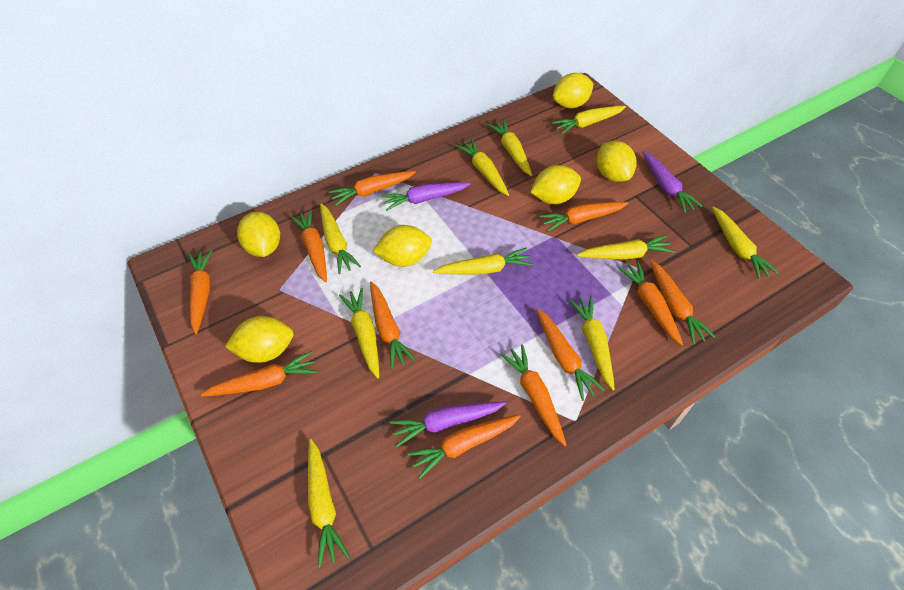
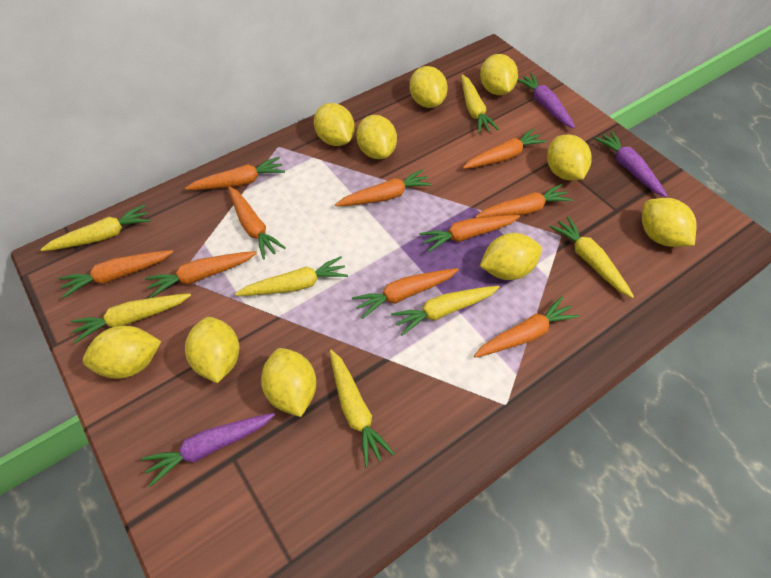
orange carrot: [188,250,212,334] [201,351,317,397] [290,210,327,283] [329,171,416,206] [370,281,416,369] [407,414,521,479] [500,344,567,446] [536,308,605,401] [539,202,628,232] [618,261,683,346] [650,260,715,345] = 11 -> [59,250,173,298] [145,251,257,298] [185,157,285,190] [228,186,285,260] [335,169,432,206] [352,268,459,319] [419,215,520,252] [463,128,547,169] [474,296,579,358] [475,184,573,218] = 10
yellow carrot: [308,439,350,568] [320,203,361,274] [339,288,379,379] [433,248,533,274] [455,139,509,196] [487,119,532,176] [552,106,626,134] [569,296,615,390] [577,235,675,260] [712,206,779,280] = 10 -> [40,204,151,251] [71,293,191,343] [235,256,348,296] [330,350,395,467] [391,286,500,336] [461,74,499,134] [550,216,634,298] = 7
yellow lemon: [225,316,294,363] [237,212,280,257] [373,225,432,267] [530,165,581,204] [553,73,594,108] [597,141,637,182] = 6 -> [83,326,161,379] [185,317,239,383] [261,348,316,417] [314,103,355,146] [357,115,397,159] [410,66,448,108] [480,54,518,95] [480,233,542,280] [547,134,592,180] [642,198,697,247] = 10

